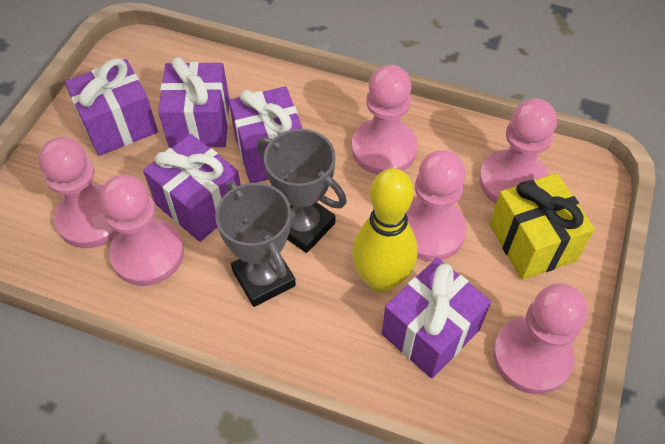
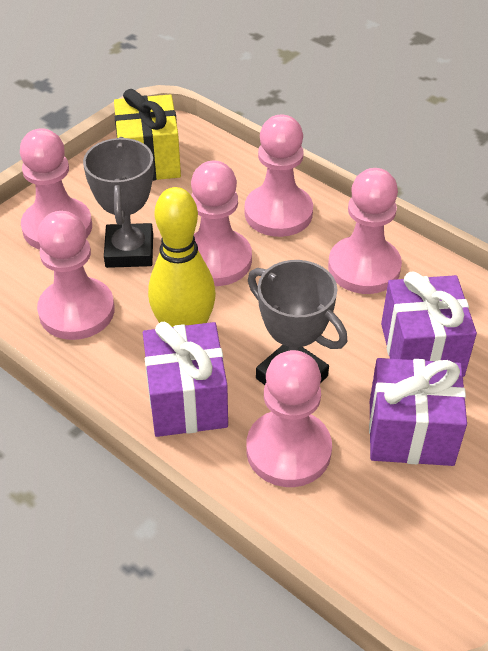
purple gift: [65,59,158,156] [143,134,241,242] [158,57,230,148] [229,86,303,183] [382,258,491,379] = 5 -> [143,321,228,437] [369,358,467,466] [381,271,477,377] = 3

